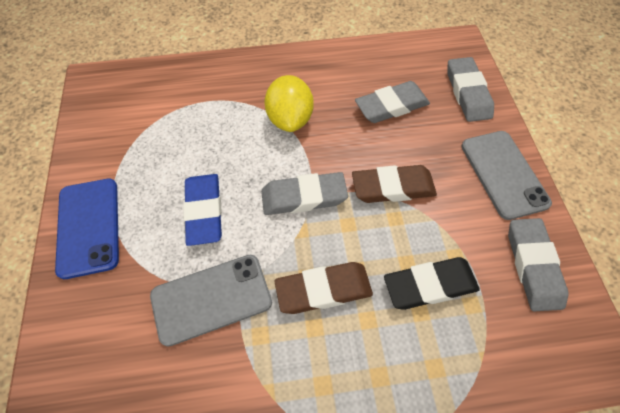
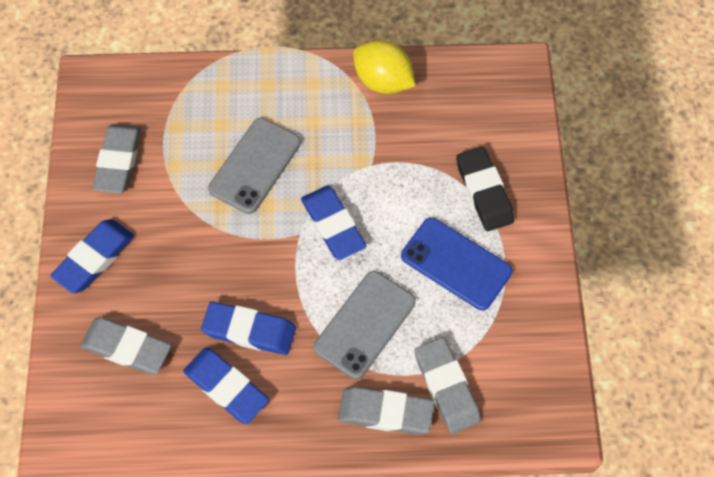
blue eraser: [183,174,222,246] = 1 -> [50,219,134,293] [183,348,269,424] [201,302,296,355] [301,186,366,260] = 4
brown eraser: [274,262,373,314] [352,165,437,203] = 2 -> none = 0

